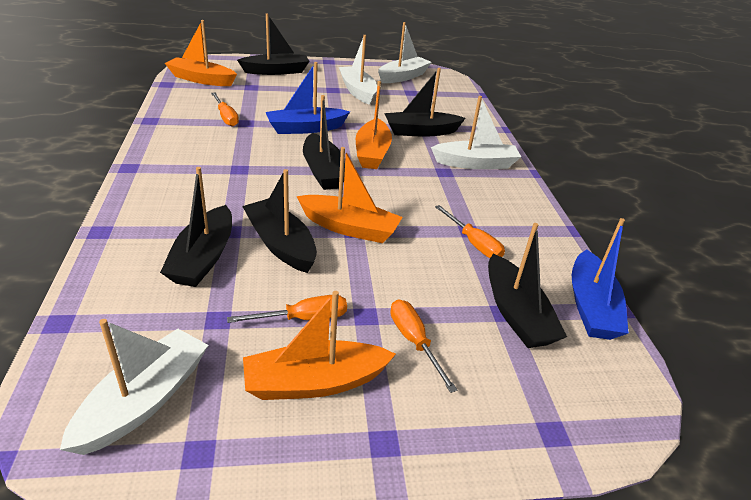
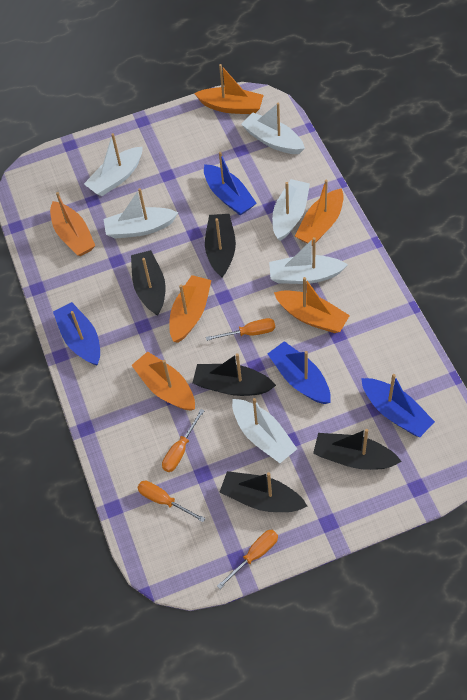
black boat: [160,167,232,287] [237,13,310,75] [242,169,317,273] [303,95,345,190] [384,68,465,137] [488,223,567,348] = 6 -> [131,250,166,316] [193,353,276,396] [205,214,236,277] [220,471,308,512] [313,429,402,470] = 5
blue boat: [266,62,350,134] [572,218,629,340] = 2 -> [53,302,100,366] [204,152,257,215] [268,341,331,404] [361,374,435,437] = 4
orange boat: [165,20,237,86] [243,291,396,400] [296,147,403,243] [356,81,392,169] = 4 -> [50,192,95,256] [131,352,195,411] [169,275,211,343] [194,64,264,114] [274,277,350,333] [295,180,344,246] = 6
white boat: [60,319,208,455] [339,35,377,105] [378,22,432,83] [431,96,521,169] = 4 -> [84,133,143,196] [103,188,178,239] [232,398,297,463] [241,102,305,154] [269,237,348,284] [272,179,310,241] = 6

